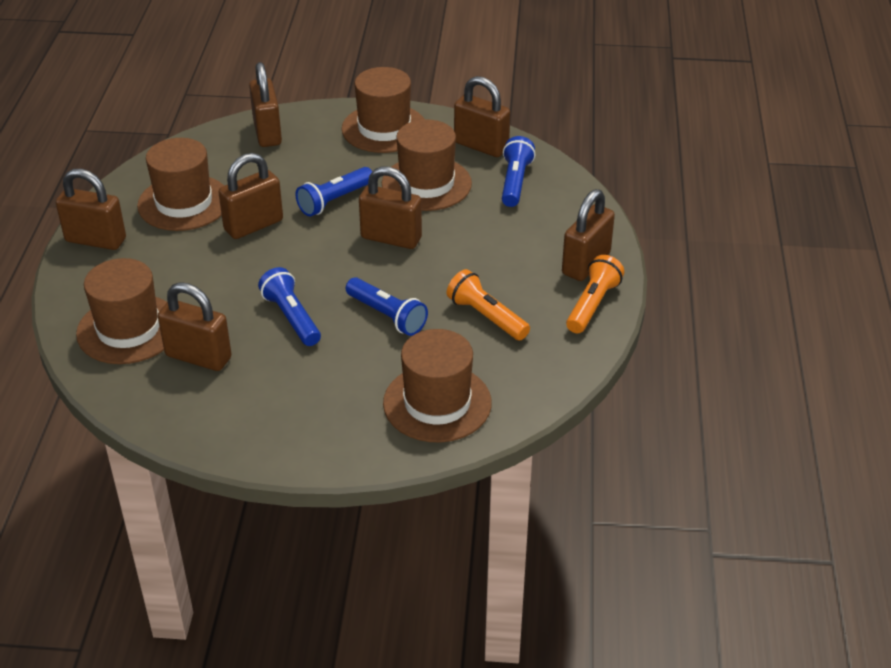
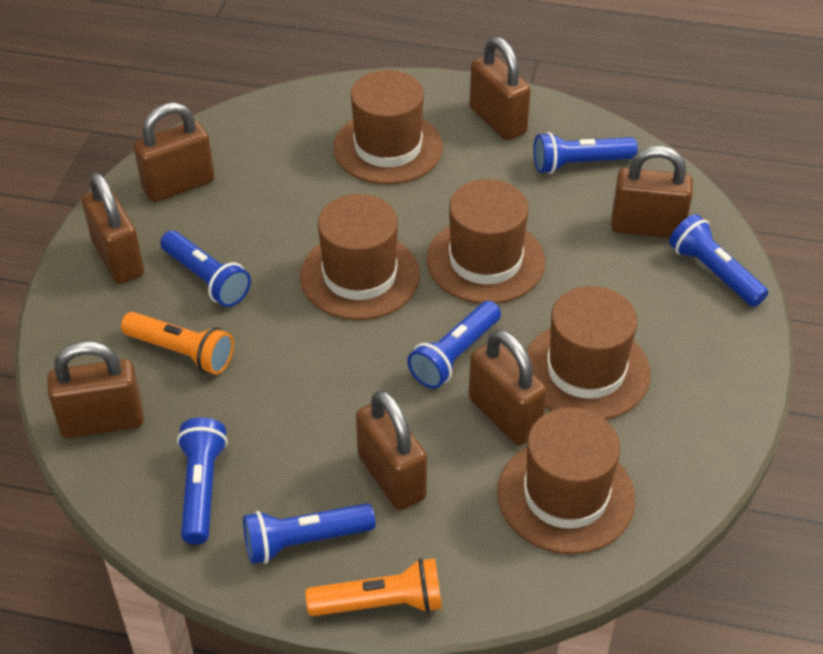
blue flashlight: [258,267,321,346] [295,167,372,216] [346,277,428,336] [502,136,535,207] = 4 -> [160,231,251,307] [177,418,228,544] [243,503,375,564] [407,301,501,389] [533,132,638,174] [669,214,768,307] = 6

